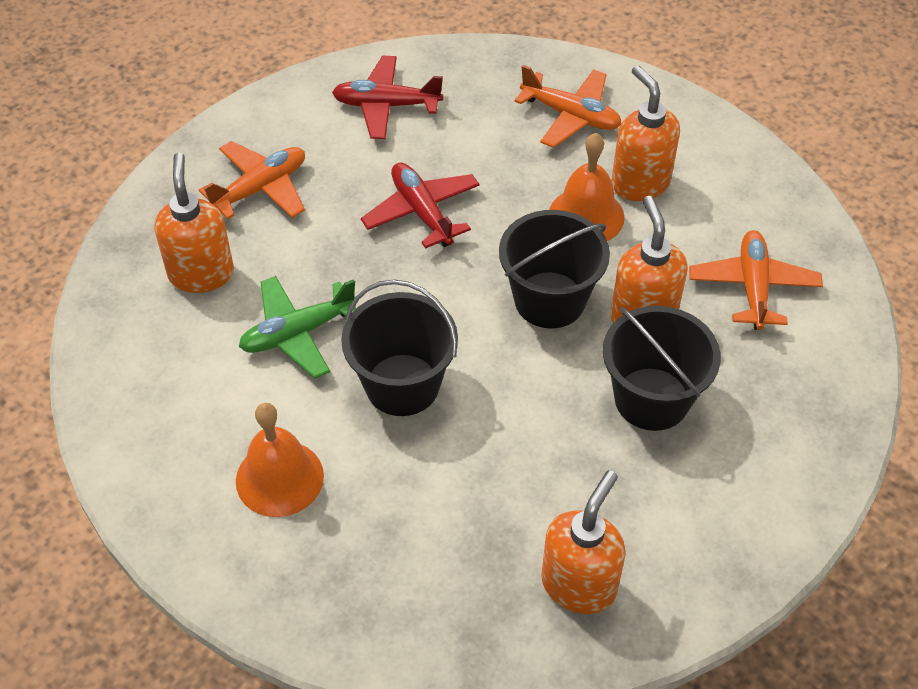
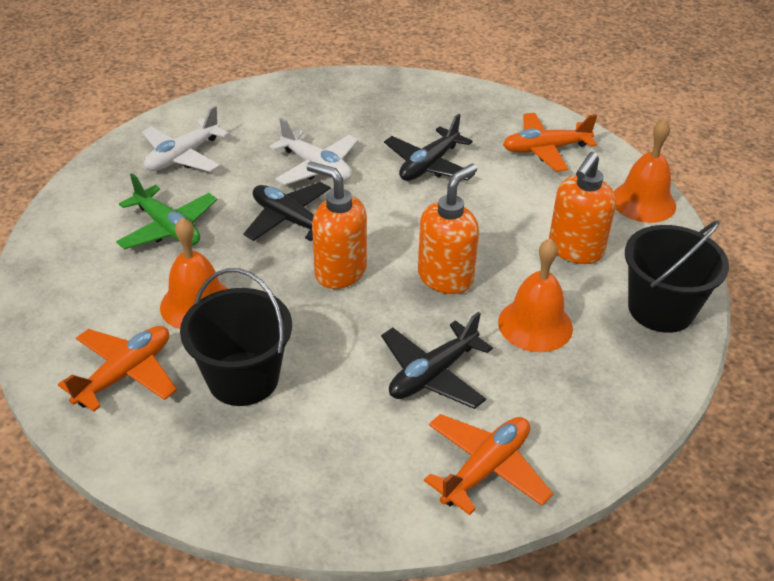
black bucket: [341,279,458,416] [499,210,610,328] [603,306,721,431] = 3 -> [180,268,292,406] [625,220,729,333] = 2
black plane: none = 0 -> [243,182,331,241] [381,312,493,409] [384,114,475,181] = 3
orange bell: [236,403,324,517] [549,133,625,241] = 2 -> [160,217,228,329] [498,238,573,352] [613,119,676,223] = 3
orange soap dispenser: [154,153,234,293] [541,470,625,614] [610,196,688,323] [611,65,680,201] = 4 -> [307,162,367,289] [418,163,479,294] [549,152,616,264] = 3
red plane: [332,56,443,139] [361,162,480,249] = 2 -> none = 0
white plane: none = 0 -> [142,106,229,172] [270,118,358,185] = 2

